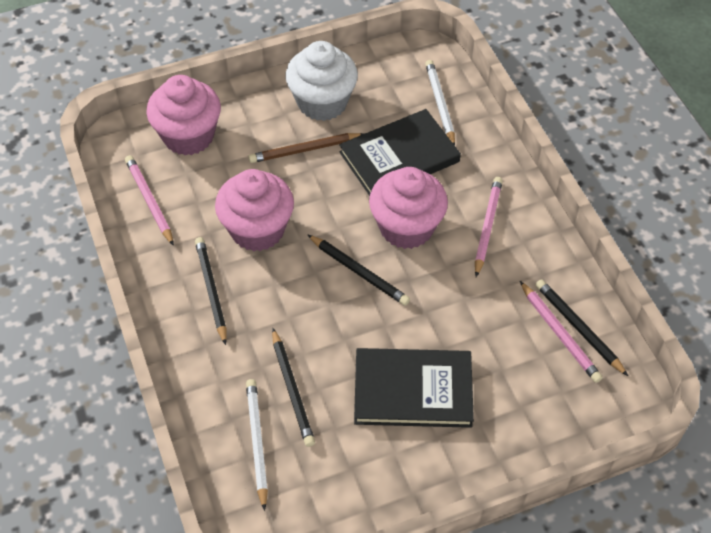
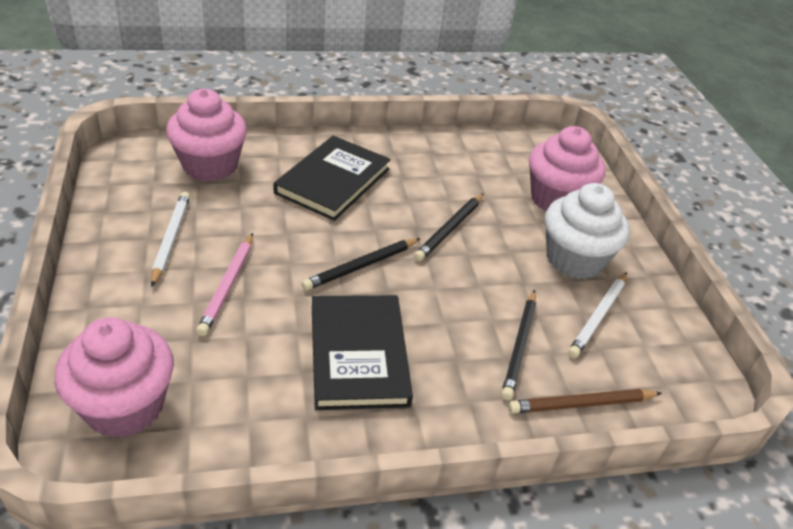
black pencil: [195,237,227,345] [272,328,315,447] [308,235,410,306] [535,279,628,376] = 4 -> [301,238,421,290] [414,193,484,261] [501,290,536,401] = 3
pink pencil: [125,155,174,246] [475,177,503,277] [520,281,603,383] = 3 -> [196,233,253,336] = 1

